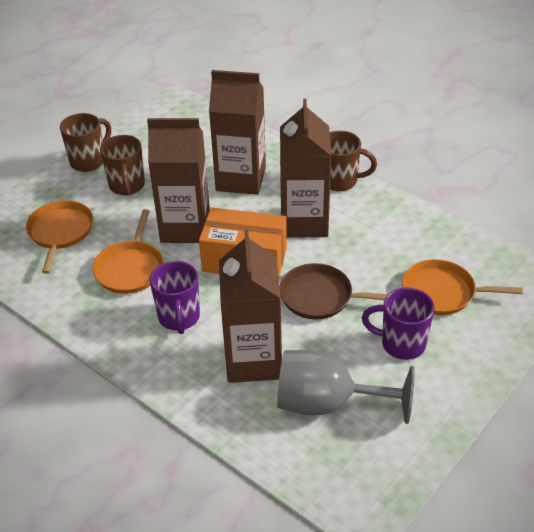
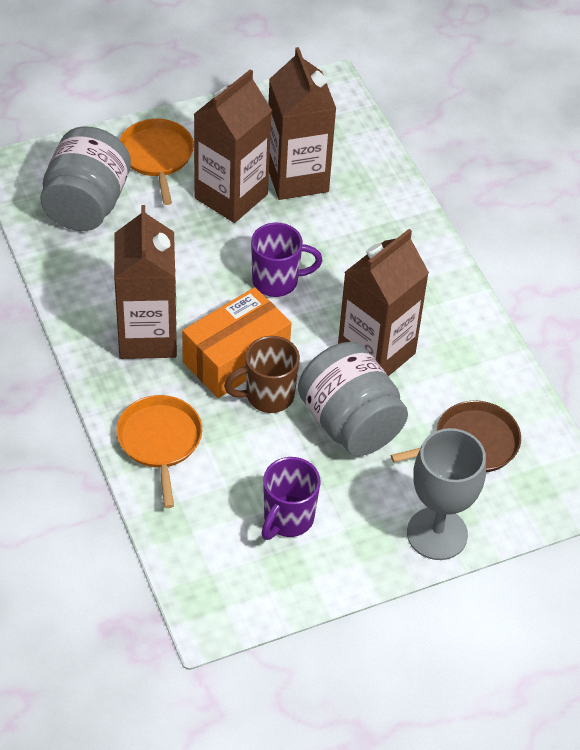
brown mug: [60,113,111,172] [100,135,145,196] [330,131,377,191] = 3 -> [224,336,300,413] = 1
grey jar: none = 0 -> [40,126,131,231] [298,342,408,456] = 2
orange pan: [26,200,93,274] [93,209,163,294] [402,259,523,315] = 3 -> [116,395,202,508] [119,119,194,205] = 2

